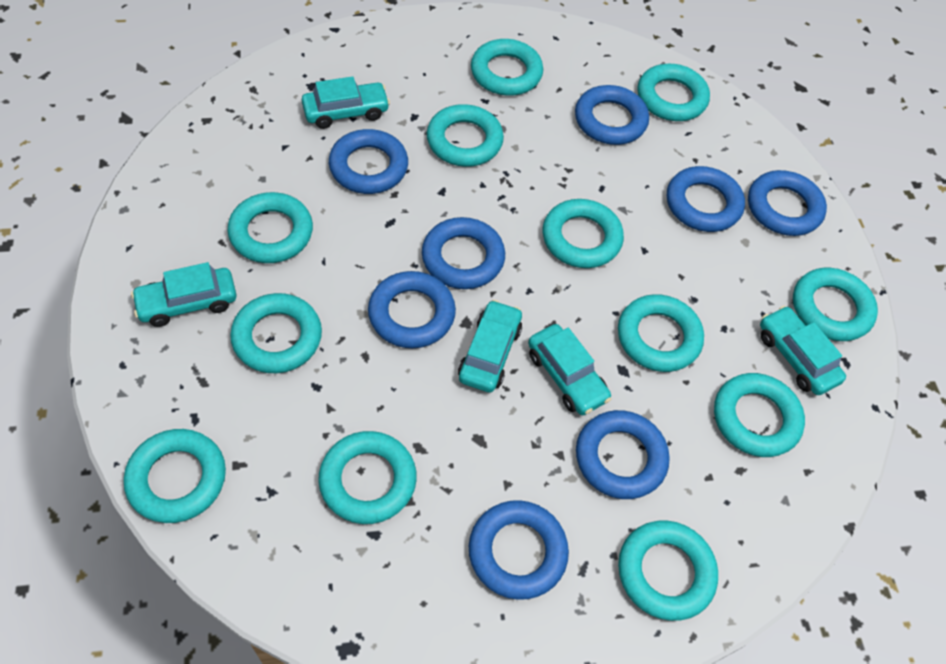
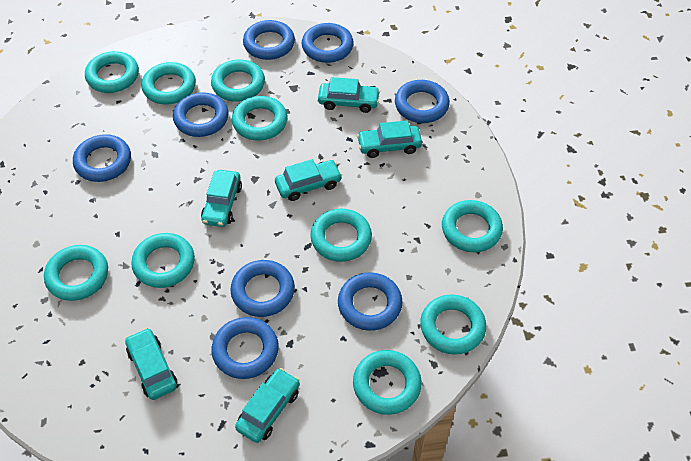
turquoise car: [131,262,237,327] [302,76,390,129] [458,300,522,392] [528,324,612,415] [760,306,846,395] = 5 -> [125,328,177,400] [201,170,242,227] [235,368,300,443] [275,159,342,201] [318,77,380,113] [357,120,422,158] = 6
turquoise ring: [124,429,226,523] [228,192,313,263] [230,293,322,373] [318,431,417,524] [427,104,504,167] [471,39,543,96] [543,199,624,268] [618,294,704,372] [618,521,718,621] [637,64,710,121] [714,373,805,457] [793,268,878,341] = 12 -> [44,245,108,301] [85,51,139,93] [131,233,195,288] [141,62,196,105] [211,59,265,102] [232,96,287,141] [310,209,372,262] [353,350,422,415] [420,294,486,355] [442,200,503,252] = 10

